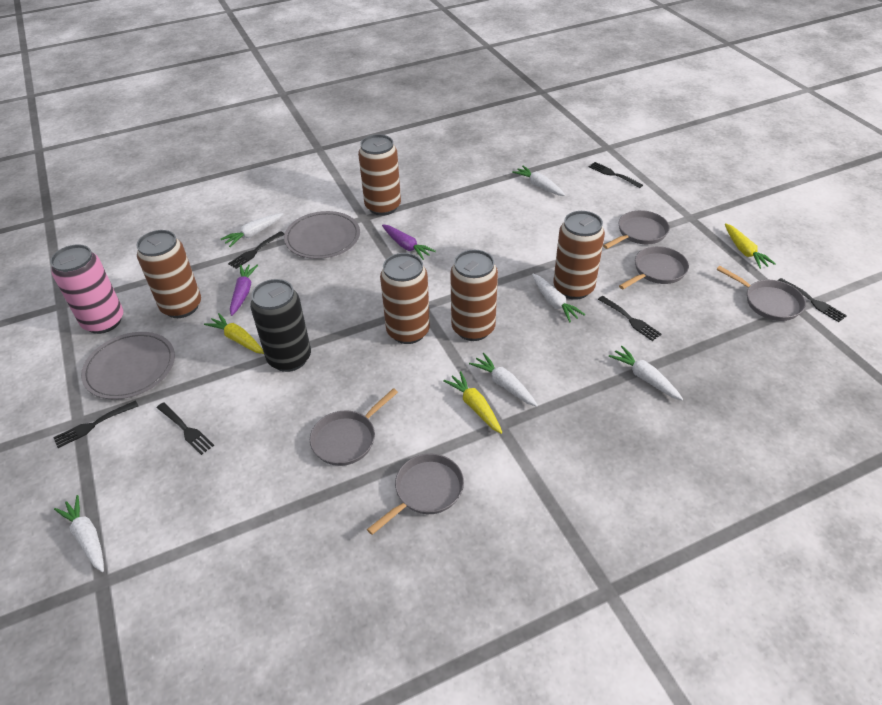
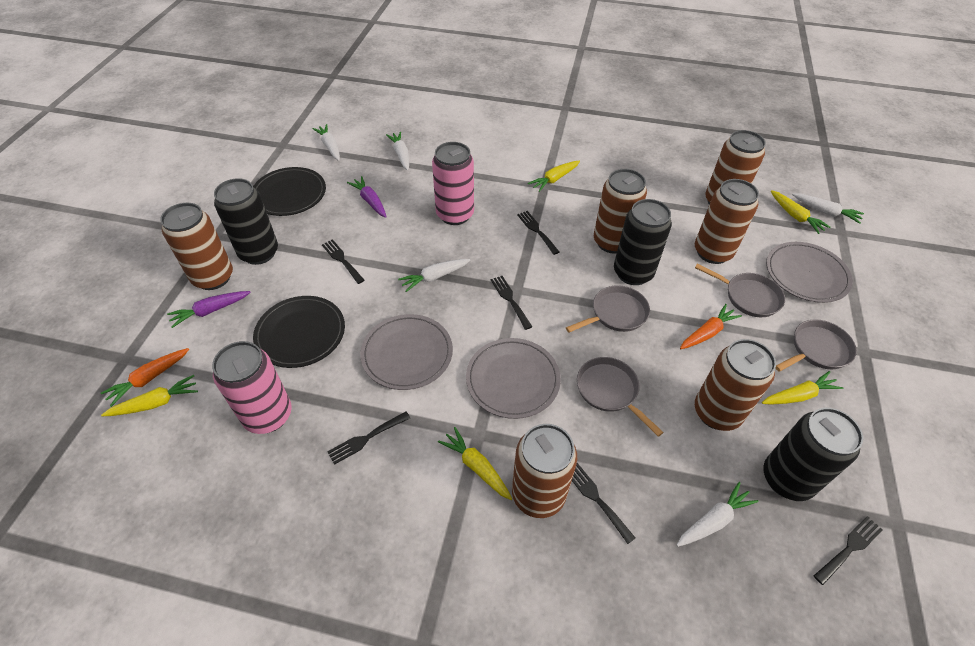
black can: [250,279,311,372] = 1 -> [214,178,278,265] [614,199,672,285] [763,408,863,501] = 3
black plate: none = 0 -> [253,167,326,216] [253,296,345,368] = 2
brown can: [136,230,201,318] [358,134,401,216] [380,253,430,344] [450,250,498,341] [553,211,605,300] = 5 -> [160,203,233,290] [512,424,577,518] [594,169,647,254] [695,179,759,264] [695,339,776,431] [705,130,766,204] = 6
grey pan: [310,388,398,466] [367,454,464,535] [603,210,670,249] [619,246,689,289] [716,266,806,321] = 5 -> [566,285,650,332] [577,357,664,437] [695,264,785,317] [775,319,857,372] = 4
grey plate: [81,332,175,399] [284,211,360,259] = 2 -> [360,314,453,390] [466,338,561,419] [766,242,853,303] = 3
orange carrot: none = 0 -> [101,348,189,407] [680,304,742,349] = 2
pink can: [50,244,123,334] = 1 -> [212,341,292,434] [432,142,474,225] = 2
white carrot: [54,495,104,572] [221,213,283,247] [469,353,538,407] [512,166,565,196] [532,274,585,322] [609,346,683,400] = 6 -> [312,124,340,161] [386,132,409,171] [398,259,471,292] [677,482,758,547] [792,193,864,224] = 5
yellow carrot: [204,313,264,354] [443,371,503,434] [725,223,776,269] = 3 -> [101,375,198,416] [438,427,512,500] [528,161,580,192] [762,371,844,405] [770,190,830,234] = 5

